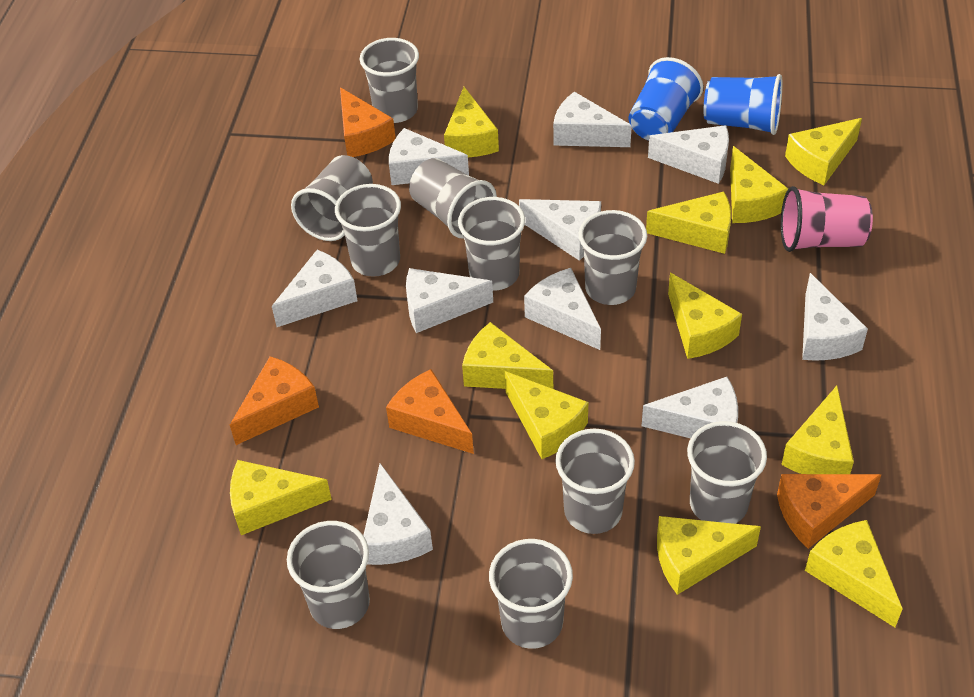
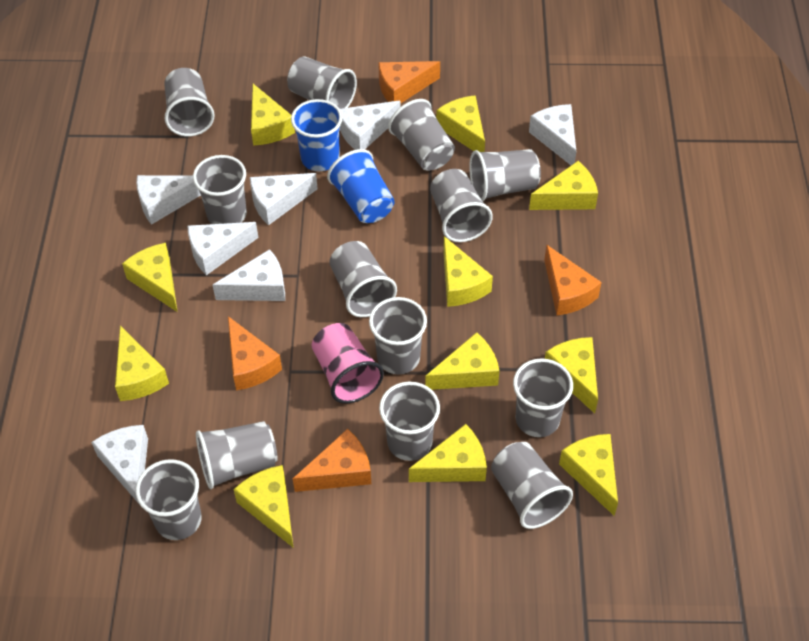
grey cup: [287,521,370,629] [291,155,373,241] [335,184,401,277] [360,38,419,123] [409,158,497,239] [458,197,525,291] [489,539,573,649] [555,428,635,534] [579,210,647,305] [687,421,767,524] = 10 -> [136,459,202,540] [164,68,215,136] [193,155,247,224] [196,421,278,489] [287,56,357,109] [330,241,397,317] [369,297,427,374] [379,382,440,461] [388,99,455,171] [430,169,493,242] [469,149,541,201] [491,442,573,529] [513,358,573,437] = 13
white cheese: [272,250,358,327] [363,464,433,565] [389,128,469,185] [406,268,493,333] [519,199,601,261] [524,268,601,350] [553,92,632,147] [642,377,738,439] [648,125,729,184] [802,273,868,361] = 10 -> [91,425,148,505] [136,175,201,225] [188,222,258,275] [213,249,285,301] [250,173,318,225] [340,101,400,150] [529,104,576,165] = 7

